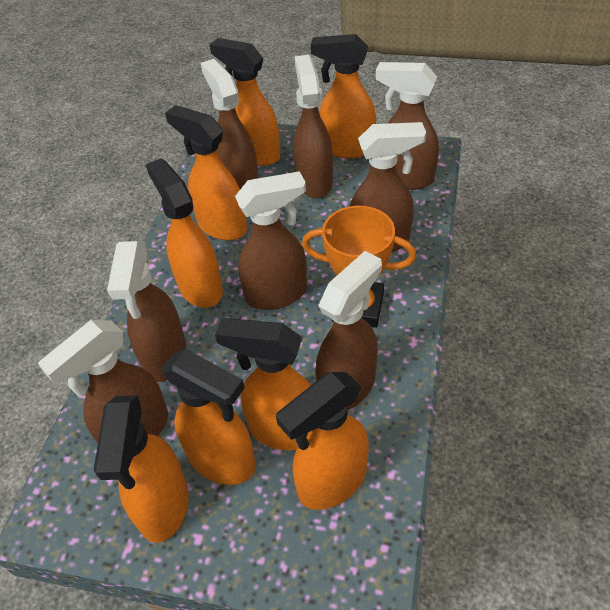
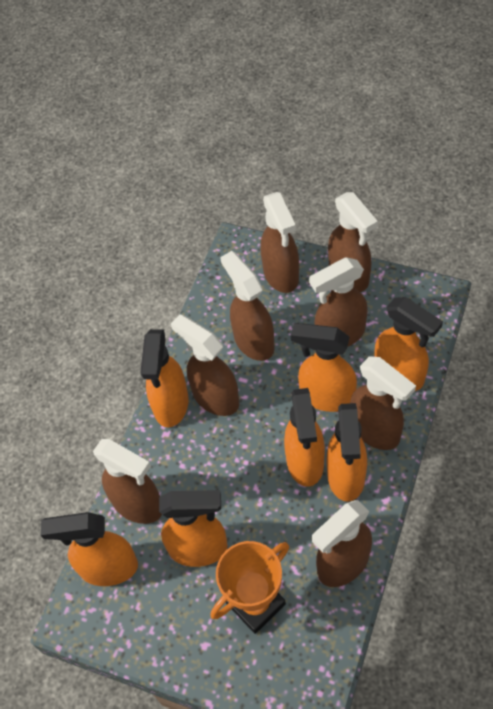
orange spray bottle: [93,395,189,543] [145,158,223,308] [162,349,256,485] [165,105,247,241] [209,38,280,166] [215,318,311,450] [276,372,369,510] [311,34,376,158] = 8 -> [41,512,138,586] [140,329,189,427] [159,490,228,567] [284,388,325,487] [291,323,357,412] [327,403,367,502] [374,297,443,391] = 7

